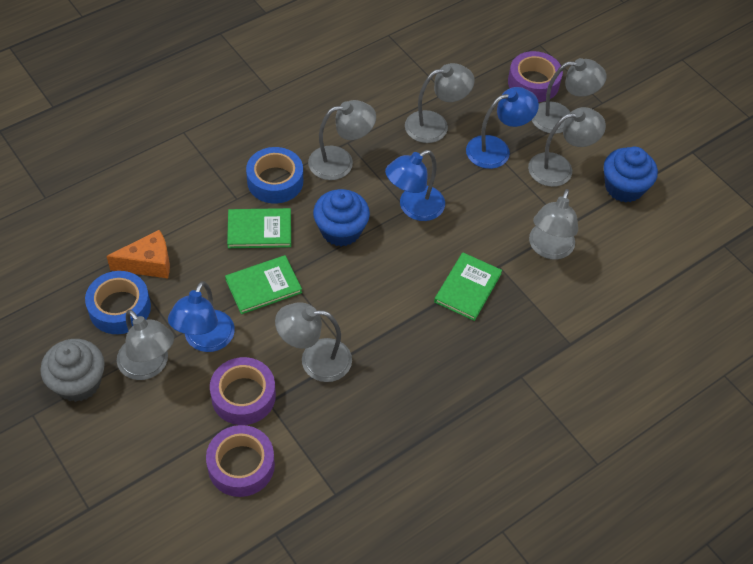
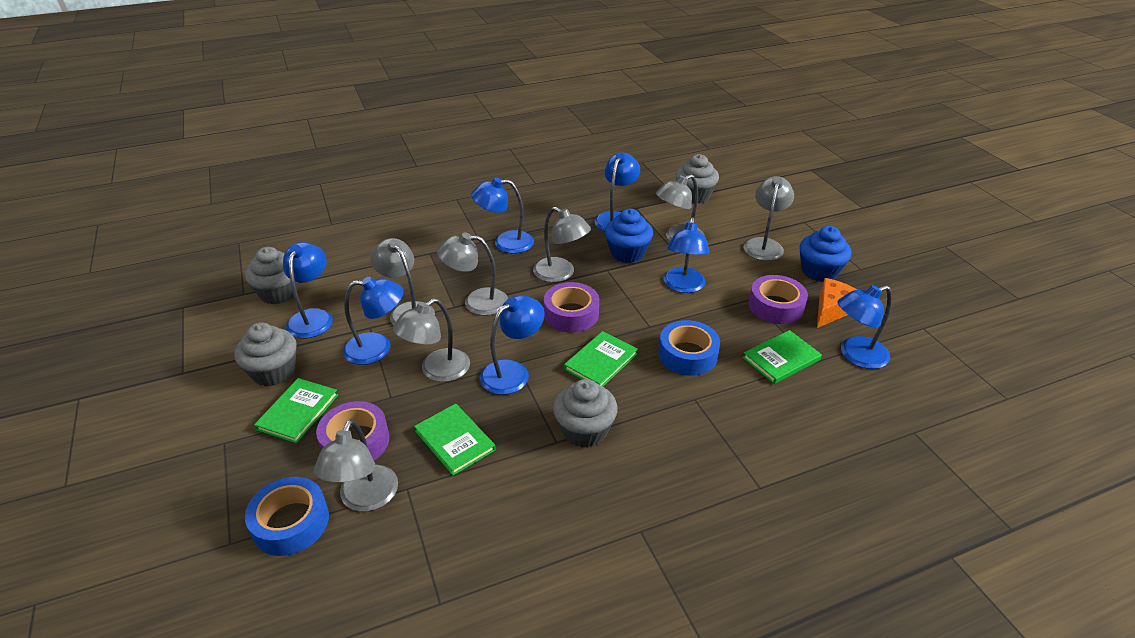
blue lamp: [168,281,235,352] [385,150,445,221] [466,87,539,169] = 3 -> [283,242,333,339] [343,277,404,365] [471,177,534,253] [480,295,545,395] [595,153,640,231] [663,217,710,293] [837,285,892,369] = 7
green book: [225,255,302,314] [227,208,291,248] [434,253,502,321] = 3 -> [254,378,338,444] [414,404,496,476] [564,331,638,386] [743,330,822,384] = 4
grey cupcake: [40,339,105,402] = 1 -> [234,322,297,386] [245,247,298,304] [553,379,618,447] [675,154,719,204] = 4

